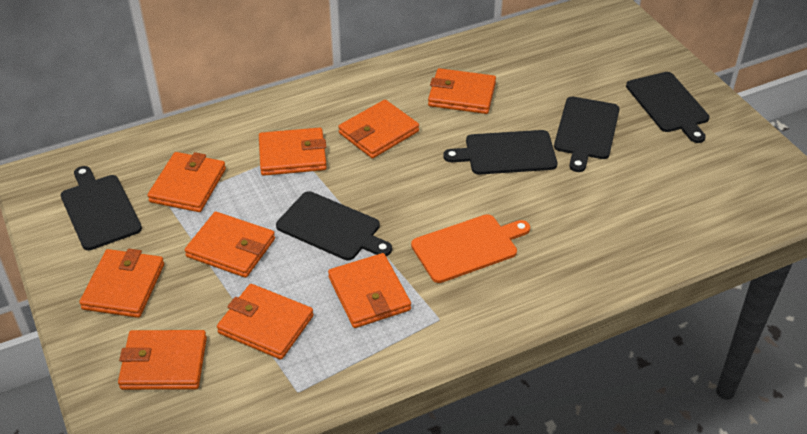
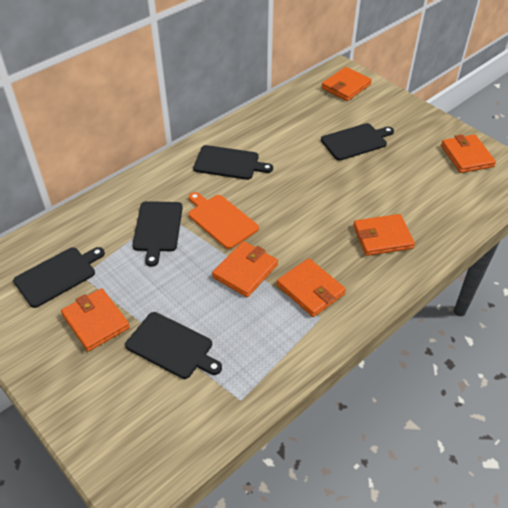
orange wallet: [79,249,164,318] [118,330,207,390] [147,152,226,212] [185,211,275,278] [217,284,314,360] [259,128,327,176] [328,253,411,328] [338,100,419,158] [428,68,496,114] = 9 -> [61,288,130,352] [212,241,278,297] [277,258,346,317] [321,67,372,101] [353,214,415,256] [441,134,496,173] = 6

